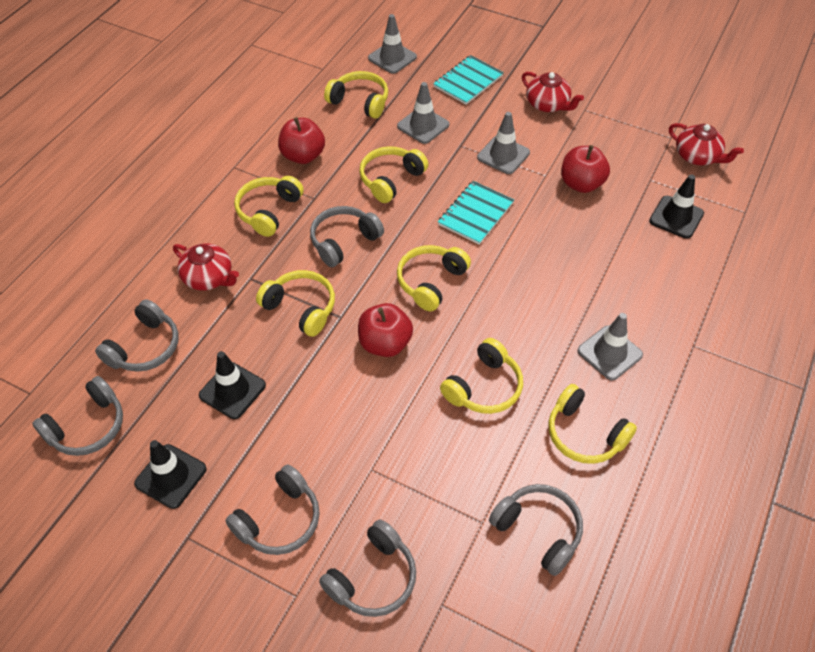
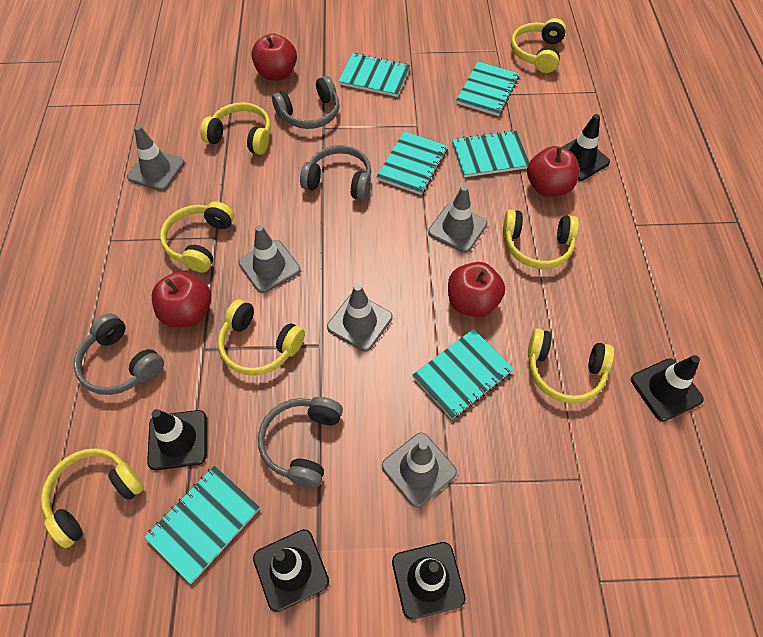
black traffic cone: [134,440,207,509] [199,351,266,419] [649,175,704,239] = 3 -> [147,409,207,470] [253,529,329,612] [392,542,466,620] [562,114,610,181] [631,355,704,421] = 5
grey headphones: [32,376,123,456] [95,299,179,372] [225,465,320,555] [310,206,384,267] [319,519,416,617] [489,484,583,576] = 6 -> [73,314,164,395] [258,397,343,488] [272,76,340,129] [300,145,371,200] = 4
grey traffic cone: [368,14,417,74] [397,82,449,144] [477,112,530,174] [578,313,643,381] = 4 -> [127,125,184,191] [238,225,300,293] [327,284,392,352] [382,433,457,507] [428,185,487,253] = 5
red apple: [278,117,325,164] [358,303,413,357] [561,145,610,193] = 3 -> [152,271,211,327] [252,33,297,81] [448,262,505,318] [527,146,579,197] = 4
red teapot: [173,243,239,291] [522,72,584,112] [669,123,744,165] = 3 -> none = 0
turquoise notebook: [433,55,504,105] [438,181,514,245] = 2 -> [144,466,260,584] [338,53,410,97] [376,131,448,195] [412,329,514,420] [452,130,529,177] [456,61,519,116] = 6

